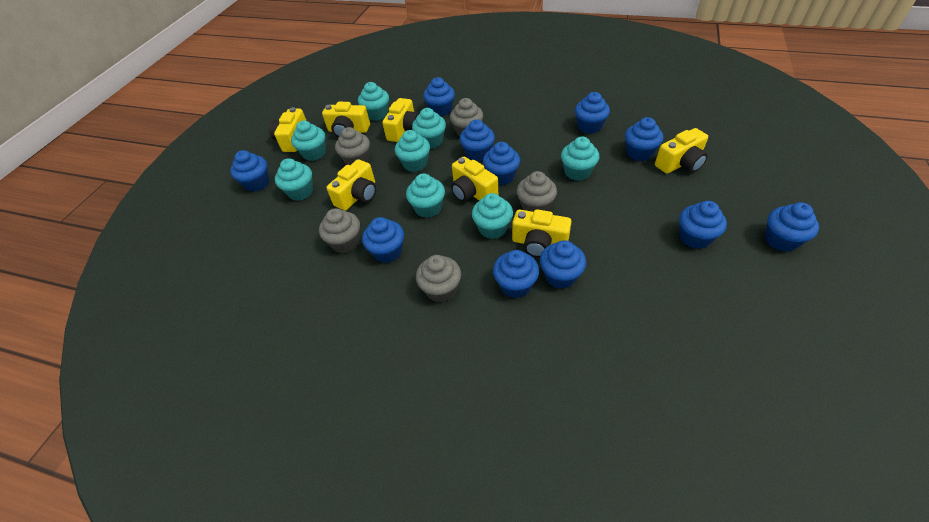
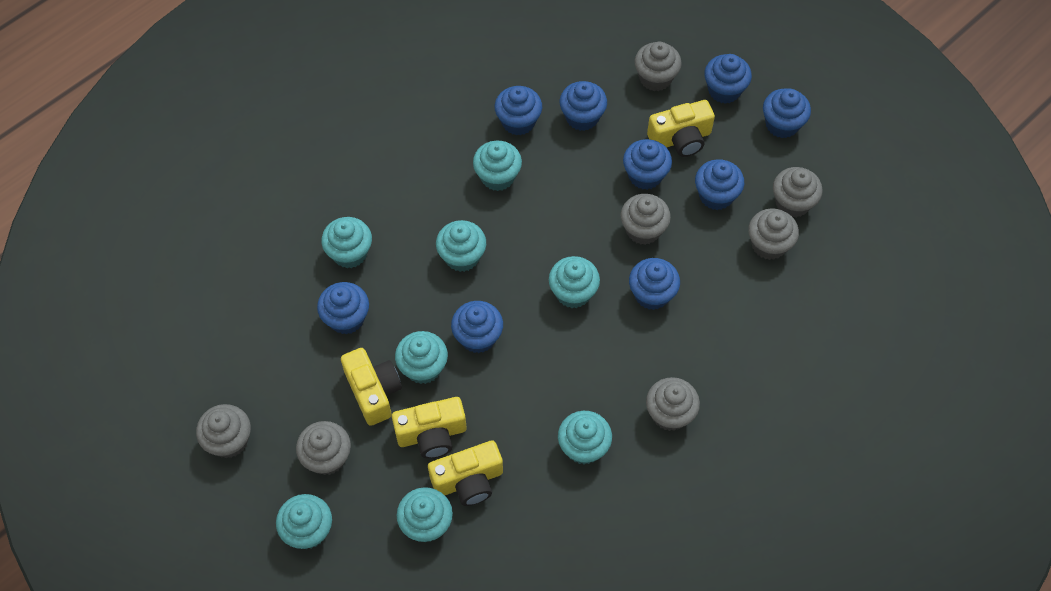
blue cupcake: [230,150,270,192] [362,217,404,263] [423,77,455,116] [459,119,495,162] [483,142,520,185] [493,250,539,298] [540,240,586,289] [575,92,610,134] [625,117,663,161] [679,201,727,249] [765,202,819,252] = 11 -> [317,282,369,335] [451,301,503,353] [494,86,542,136] [560,81,607,131] [623,139,672,190] [629,258,680,310] [695,159,744,210] [704,54,752,104] [763,88,811,138] = 9
grey cupcake: [319,208,360,253] [335,127,370,165] [416,255,461,303] [450,98,483,137] [517,171,557,212] = 5 -> [196,404,251,458] [296,421,351,475] [621,194,671,245] [634,42,682,91] [646,377,700,431] [748,208,799,260] [773,167,823,218] = 7
yellow camera: [269,107,306,152] [322,102,370,138] [326,159,376,211] [382,98,420,142] [451,157,498,202] [512,209,571,258] [655,128,708,174] = 7 -> [341,348,402,426] [392,397,466,459] [428,440,503,506] [647,100,715,157] = 4

